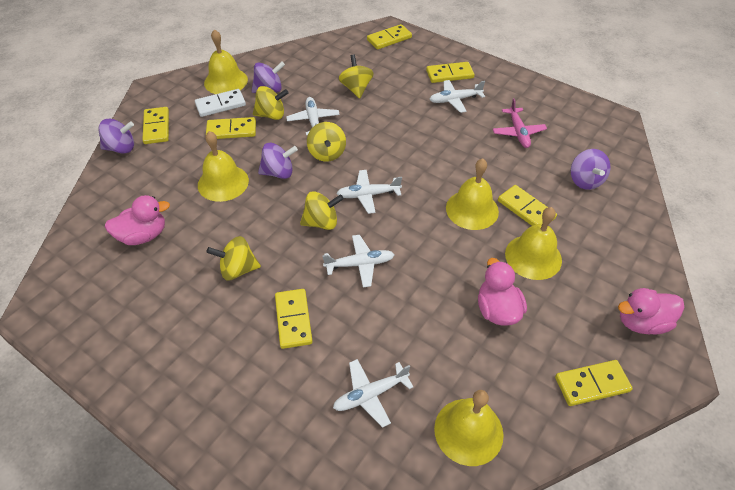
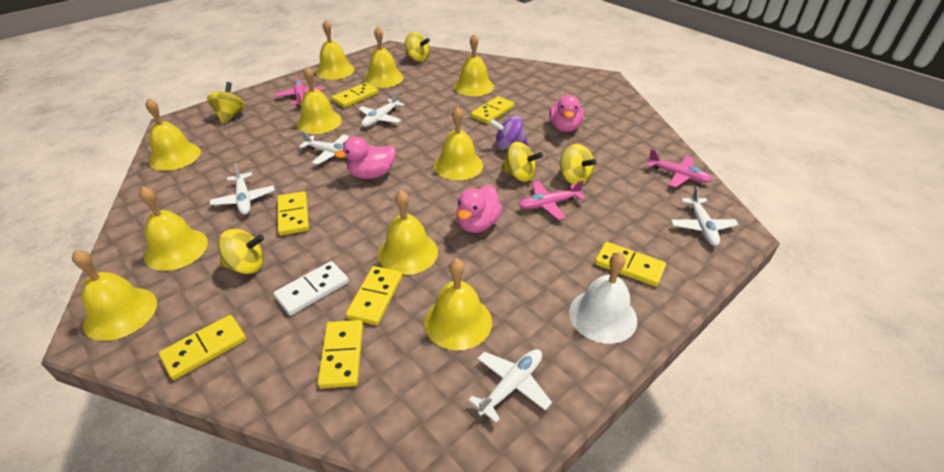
pink plane: [493,98,547,148] = 1 -> [275,79,324,105] [519,180,585,220] [647,149,712,188] = 3
purple spinning top: [98,119,134,154] [252,62,285,93] [258,143,298,179] [571,149,611,190] = 4 -> [489,116,528,150] = 1
white bell: none = 0 -> [569,252,637,344] = 1
yellow bell: [198,131,249,202] [204,29,248,94] [434,390,504,466] [446,159,499,230] [505,207,562,280] = 5 -> [72,249,157,341] [139,186,208,271] [146,98,201,171] [297,67,342,134] [316,20,354,80] [364,26,403,88] [378,190,438,275] [424,258,492,350] [434,106,483,180] [454,34,494,96] = 10

